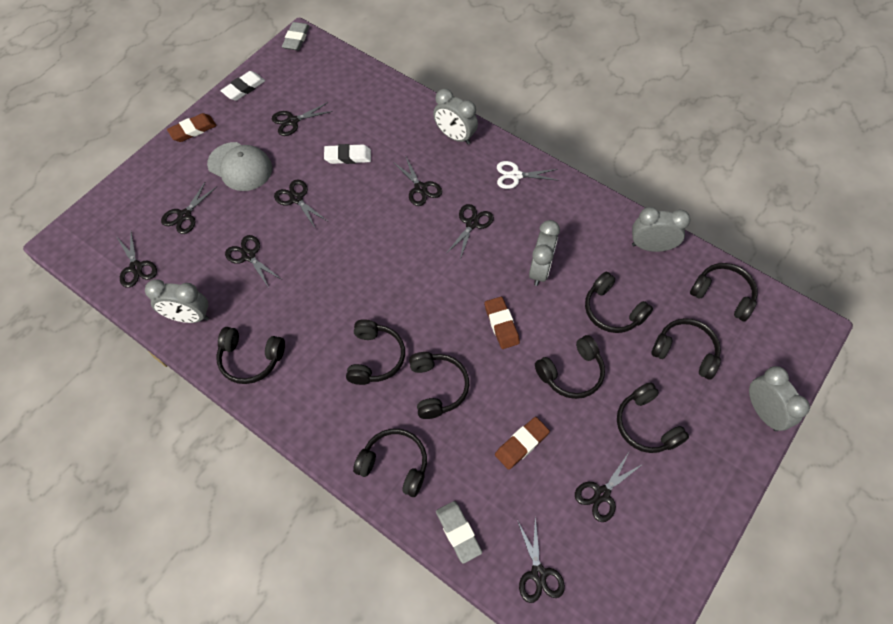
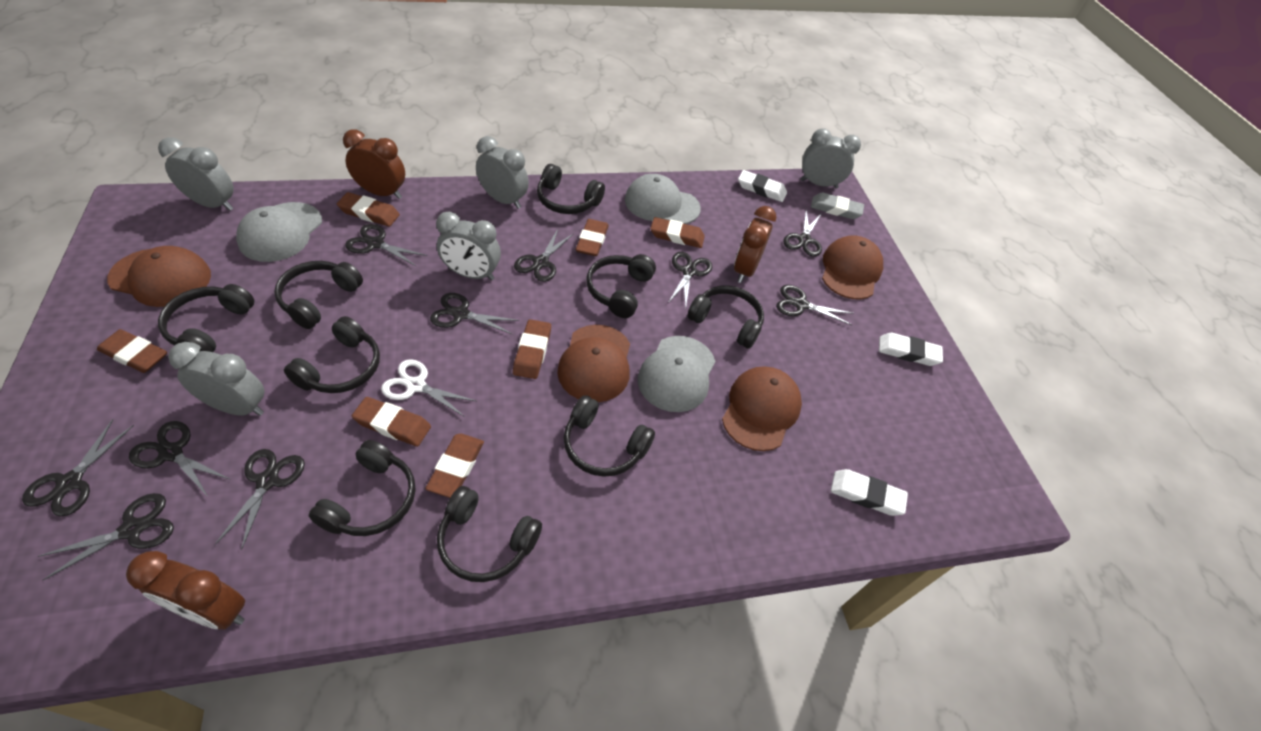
black scissors: [116,232,157,288] [161,181,217,234] [225,235,281,288] [272,102,333,136] [274,179,327,228] [393,157,442,206] [446,204,494,259] [517,517,565,603] [575,452,643,522] = 9 -> [22,419,134,517] [37,493,174,580] [129,421,231,497] [215,449,305,551] [345,224,427,267] [430,293,519,334] [514,229,574,282] [668,252,712,309] [776,285,854,326] [783,210,822,257] = 10
brown cap: none = 0 -> [107,246,211,307] [557,325,630,402] [722,366,802,451] [822,235,883,299] = 4
brown clock: none = 0 -> [126,551,245,629] [343,129,405,199] [734,206,776,283] = 3
brown eraser: [167,113,217,142] [485,297,520,349] [495,417,550,470] = 3 -> [97,329,167,373] [337,192,400,227] [352,397,431,446] [425,433,484,498] [513,319,551,379] [576,219,609,256] [650,217,705,248] = 7
grey cap: [207,142,272,191] = 1 -> [236,202,322,262] [625,174,701,224] [638,336,715,412] = 3
grey eraser: [282,22,310,51] [436,501,482,564] = 2 -> [811,192,864,219] = 1
white eraser: [221,71,265,101] [324,144,371,164] = 2 -> [738,170,787,202] [831,469,908,516] [879,333,943,366] = 3

